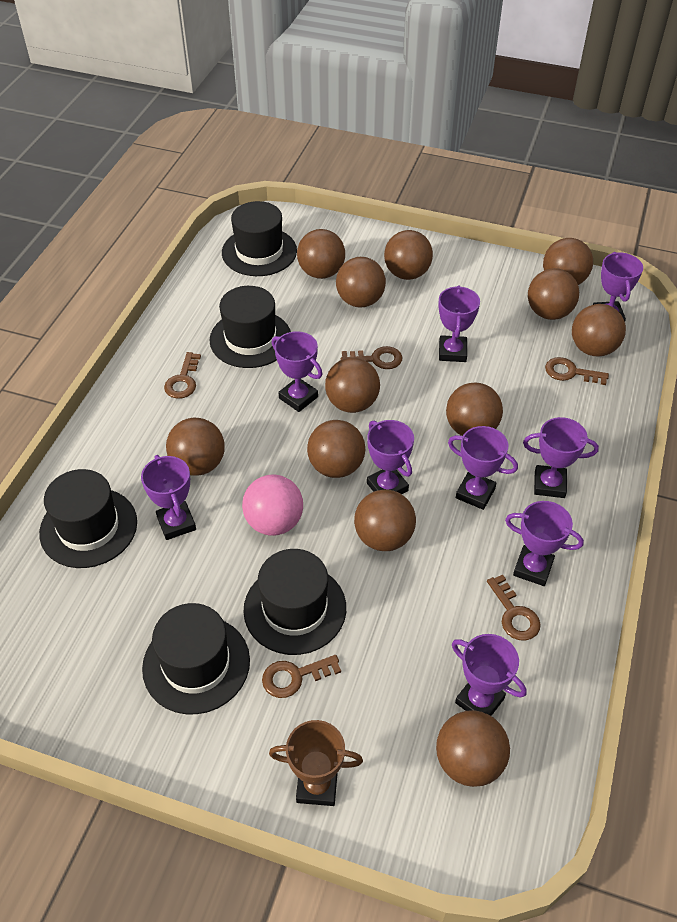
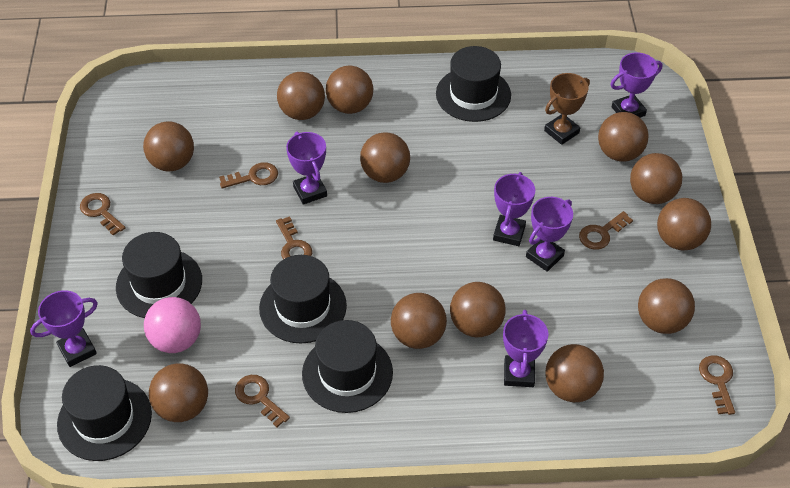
brown key: [164,352,201,399] [262,655,341,698] [341,346,402,369] [487,575,541,641] [545,357,609,385] = 5 -> [80,193,126,236] [219,162,278,188] [235,375,290,427] [276,216,312,259] [579,211,633,250] [699,355,735,415] = 6
purple trophy: [141,455,196,540] [272,331,322,412] [367,420,414,494] [438,285,480,362] [448,426,518,510] [452,634,527,716] [505,501,584,586] [523,417,599,498] [593,252,643,321] = 9 -> [30,290,98,367] [286,132,327,205] [493,172,535,246] [503,310,548,387] [526,197,573,272] [610,52,663,118] = 6

